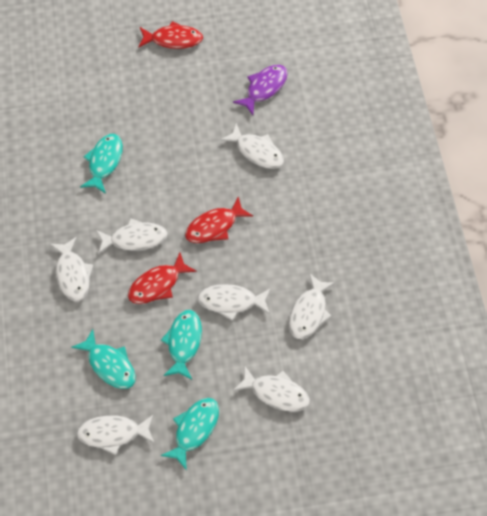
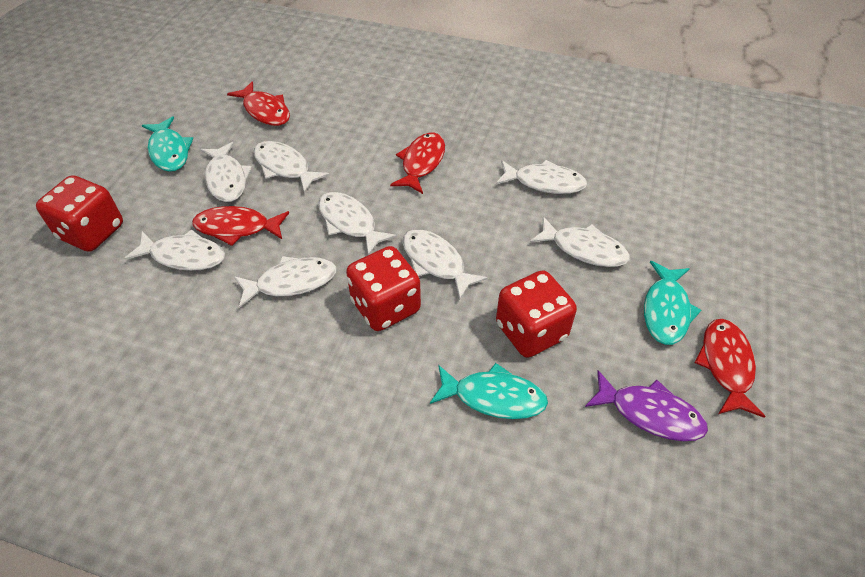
red dice: none = 0 -> [36,175,123,252] [346,246,421,331] [496,270,577,358] = 3
red fish: [128,252,197,304] [138,21,203,49] [185,197,253,243] = 3 -> [192,206,289,246] [227,81,290,126] [390,132,445,194] [694,319,766,418] = 4
turquoise fish: [71,329,136,389] [80,134,123,194] [161,310,202,380] [161,398,219,470] = 4 -> [142,116,193,172] [430,363,548,419] [644,261,701,345] = 3
white fish: [50,237,93,301] [77,415,154,455] [96,218,168,254] [197,284,271,321] [220,123,284,169] [233,365,310,412] [289,273,336,339] = 7 -> [124,229,225,271] [200,142,252,202] [234,256,337,308] [253,141,329,193] [318,192,397,255] [402,229,488,300] [496,160,587,194] [530,217,630,267] = 8

